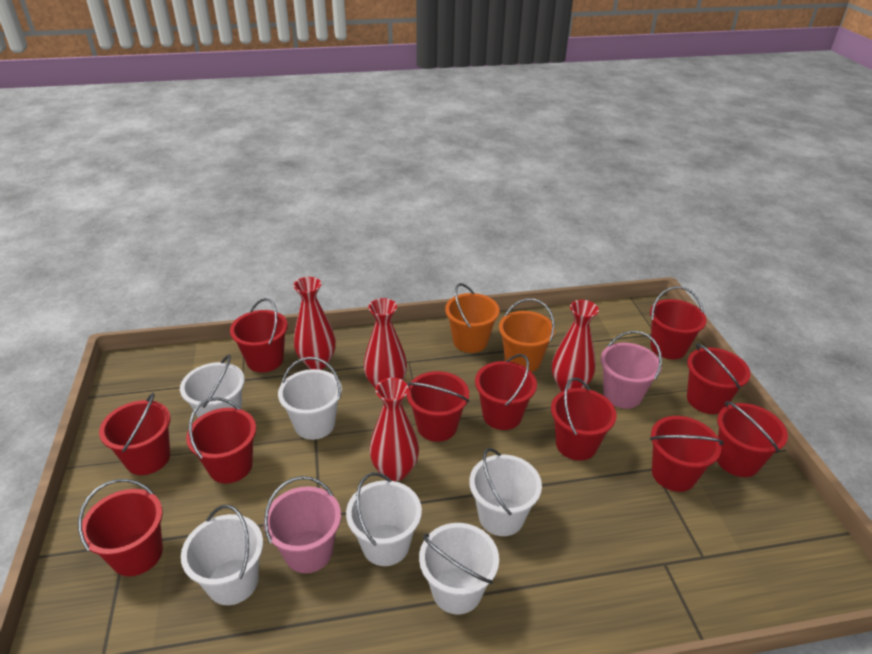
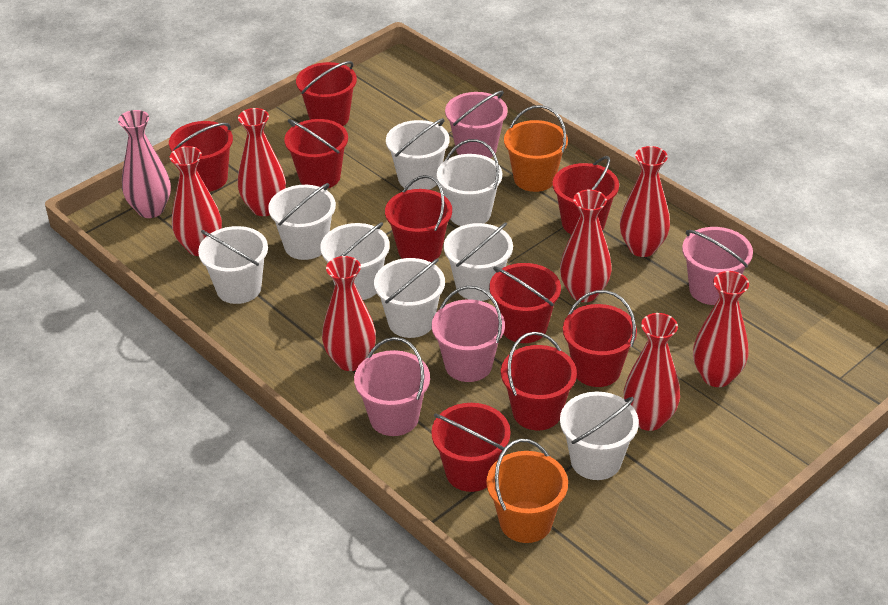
pink bucket: [264,476,341,573] [601,331,662,409] = 2 -> [354,337,430,436] [432,286,505,382] [445,91,508,158] [682,227,753,305] = 4
pink vase: none = 0 -> [118,110,171,218] = 1
red bucket: [78,479,163,576] [99,393,170,475] [186,397,256,483] [230,298,288,372] [406,371,469,442] [475,354,537,430] [551,378,617,461] [650,286,707,359] [650,416,724,492] [687,343,751,414] [717,401,788,477] = 11 -> [169,121,233,192] [284,119,348,188] [296,61,357,126] [385,175,452,262] [431,403,511,492] [489,263,561,343] [501,332,577,430] [553,156,619,234] [563,290,637,387] = 9
red vase: [293,277,336,370] [364,298,407,388] [370,378,419,481] [552,300,599,392] = 4 -> [170,146,222,256] [238,108,286,216] [322,256,376,371] [560,189,612,302] [620,146,670,257] [624,313,680,431] [693,271,749,387] = 7
white bucket: [180,355,245,418] [181,505,263,605] [278,357,342,440] [346,472,422,566] [419,523,499,614] [469,448,542,536] = 6 -> [198,226,268,304] [268,183,336,260] [320,222,390,300] [374,258,445,338] [386,118,450,190] [437,139,502,226] [444,223,513,301] [560,392,639,480] = 8

